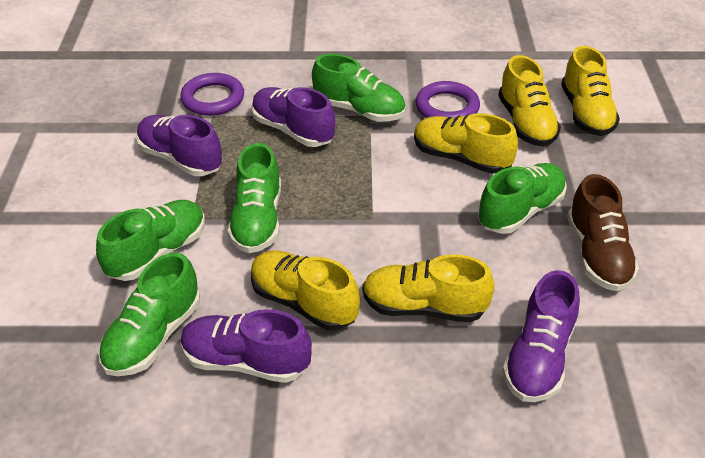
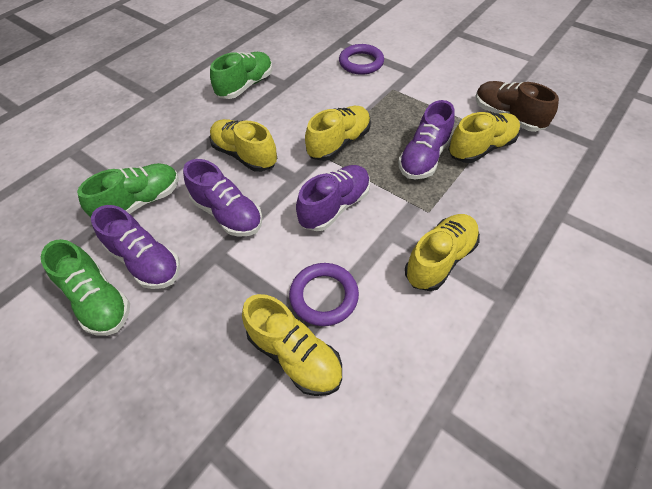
green shoe: [96,200,205,281] [99,252,200,376] [227,143,281,253] [312,54,406,122] [478,163,567,234] = 5 -> [41,239,130,336] [77,163,179,218] [210,52,272,99] = 3

